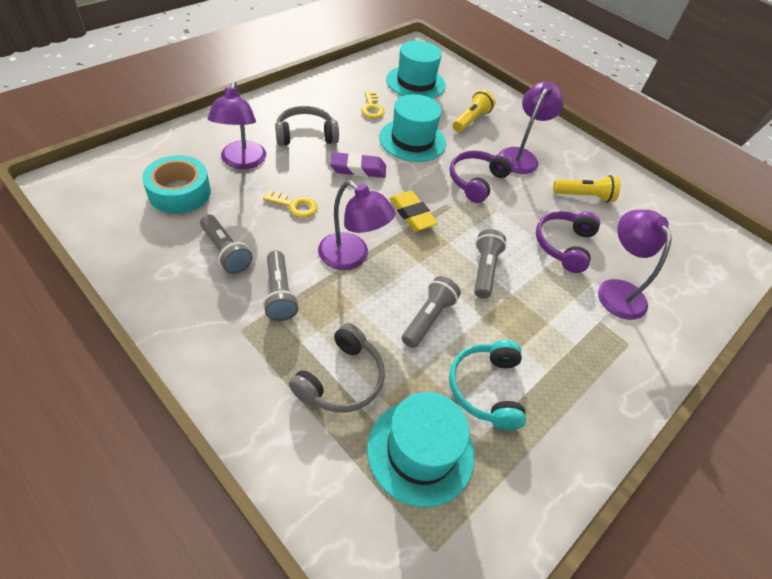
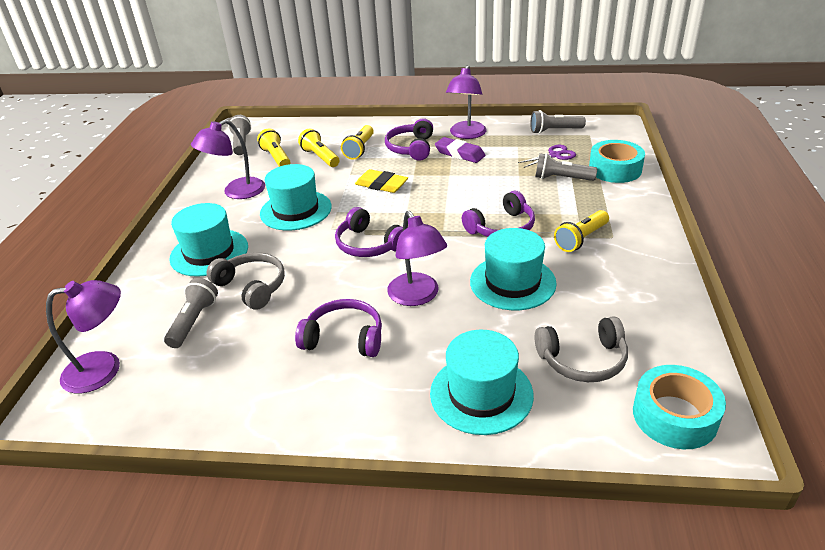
purple headphones: [449,151,514,203] [536,211,600,273] = 2 -> [295,299,382,357] [335,207,403,257] [385,118,433,161] [462,191,535,237] = 4
purple scissors: none = 0 -> [518,145,576,168] = 1
turquoise hat: [367,392,475,507] [379,94,446,162] [386,40,446,99] = 3 -> [169,203,248,277] [260,164,332,231] [430,330,534,435] [470,228,557,310] = 4
turquoise headphones: [449,340,526,430] = 1 -> none = 0
turquoise tape: [142,155,211,214] = 1 -> [589,140,645,183] [633,365,726,449] = 2
yellow flashlight: [453,90,495,132] [553,175,621,203] = 2 -> [257,128,290,167] [298,129,340,167] [341,125,374,160] [554,210,609,252] = 4
yellow key: [263,190,318,218] [361,91,385,119] = 2 -> none = 0

